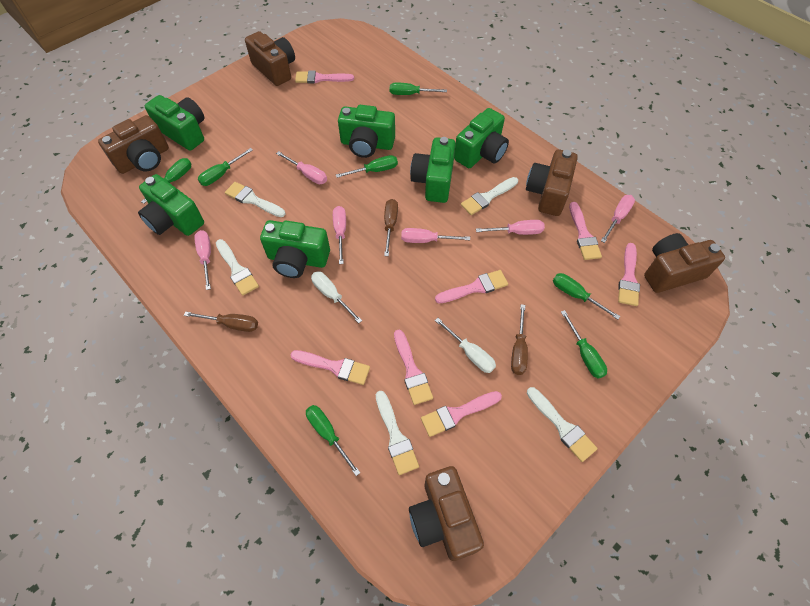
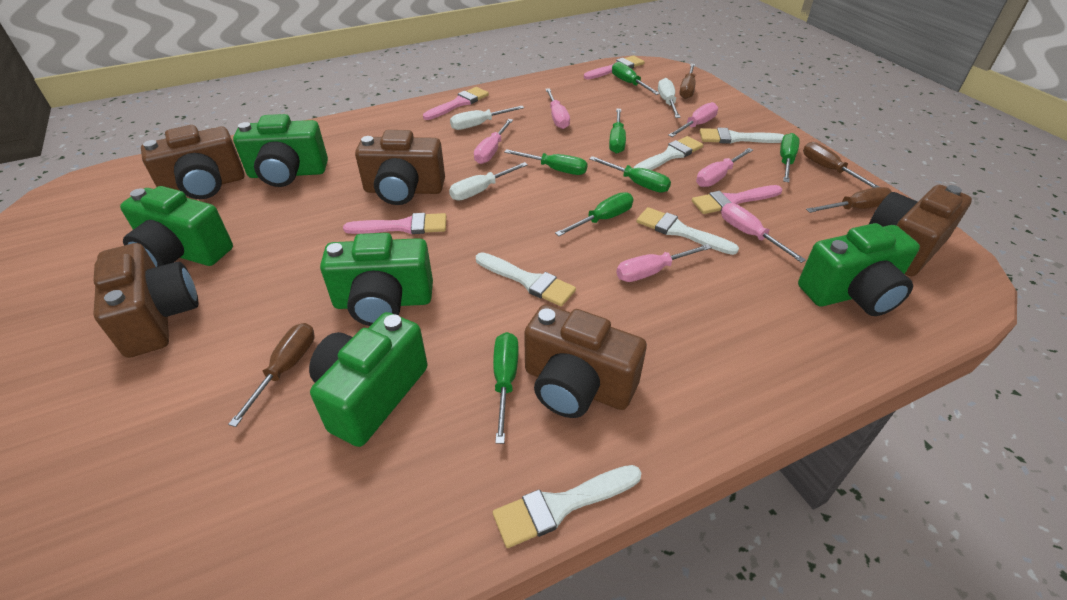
brown screwdriver: [184,311,258,332] [384,199,398,256] [511,304,528,375] = 3 -> [228,323,315,427] [679,64,696,99] [803,142,879,188] [806,187,892,213] = 4
green camera: [138,174,204,236] [145,95,204,151] [260,220,330,278] [338,105,395,158] [410,137,456,203] [454,108,509,168] = 6 -> [120,186,233,267] [233,114,328,187] [309,312,428,447] [320,233,433,326] [798,223,920,316] = 5
pink brush: [290,350,370,385] [295,70,354,84] [394,330,433,405] [421,391,502,437] [435,270,508,303] [569,202,602,260] [618,243,640,306] = 7 -> [343,213,446,234] [423,87,489,120] [584,56,645,80] [692,185,782,214] = 4
white screwdriver: [311,271,362,323] [435,318,496,373] = 2 -> [449,162,528,200] [450,106,524,130] [658,78,681,118] = 3

